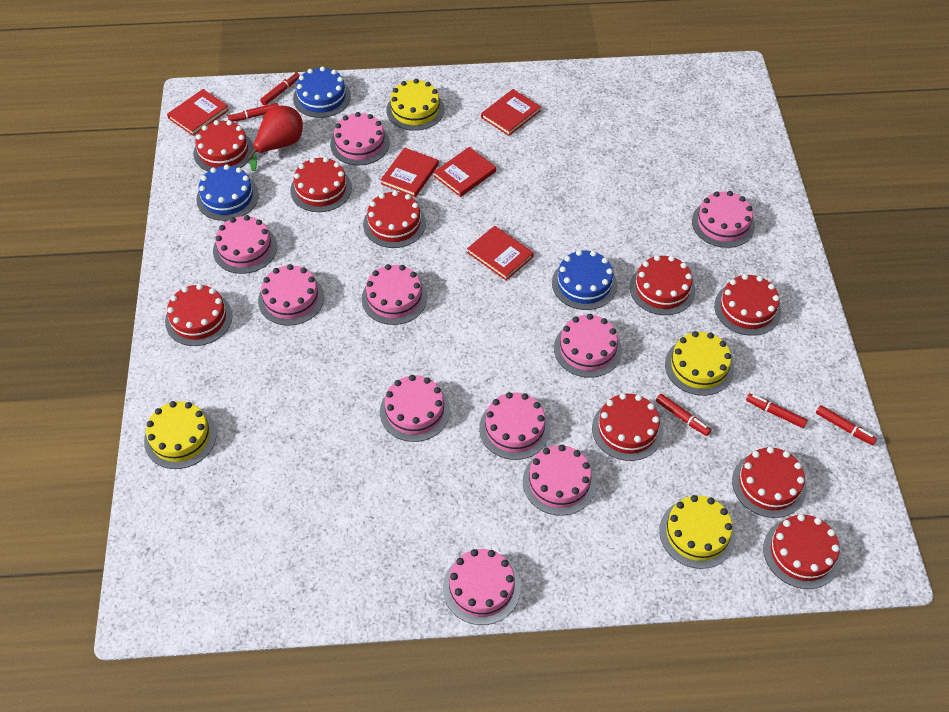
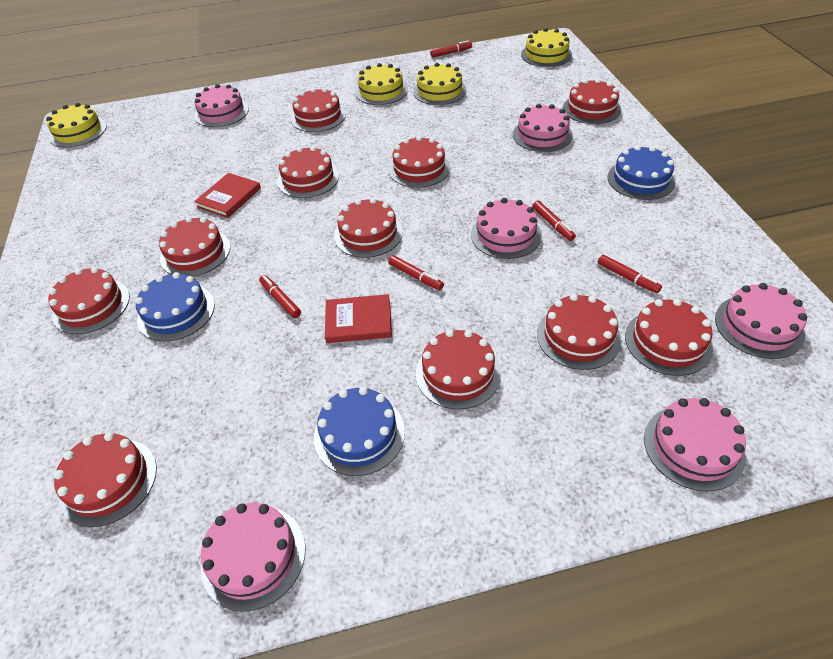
pink cake: [213,215,277,274] [258,264,324,326] [330,112,390,165] [362,264,427,325] [380,375,450,442] [443,549,521,625] [479,392,550,460] [523,445,596,516] [554,314,622,378] [692,191,755,248] = 10 -> [194,84,249,127] [201,503,305,612] [471,198,542,259] [513,104,573,152] [644,398,746,491] [715,283,807,359] = 6
red book: [167,89,229,136] [381,147,439,197] [434,147,496,197] [467,226,534,280] [481,89,541,136] = 5 -> [194,173,261,218] [325,294,392,343] = 2
red cake: [165,284,233,346] [193,120,254,171] [290,157,352,212] [363,191,426,248] [592,393,663,461] [630,255,695,315] [714,274,781,336] [732,447,807,518] [763,514,841,589] = 9 -> [48,267,130,334] [54,432,157,527] [159,217,230,277] [277,146,339,198] [291,88,346,132] [334,198,403,258] [389,136,450,188] [416,330,501,410] [537,294,621,370] [563,79,621,124] [625,299,713,376] = 11
red pear: [248,106,303,171] = 1 -> none = 0

